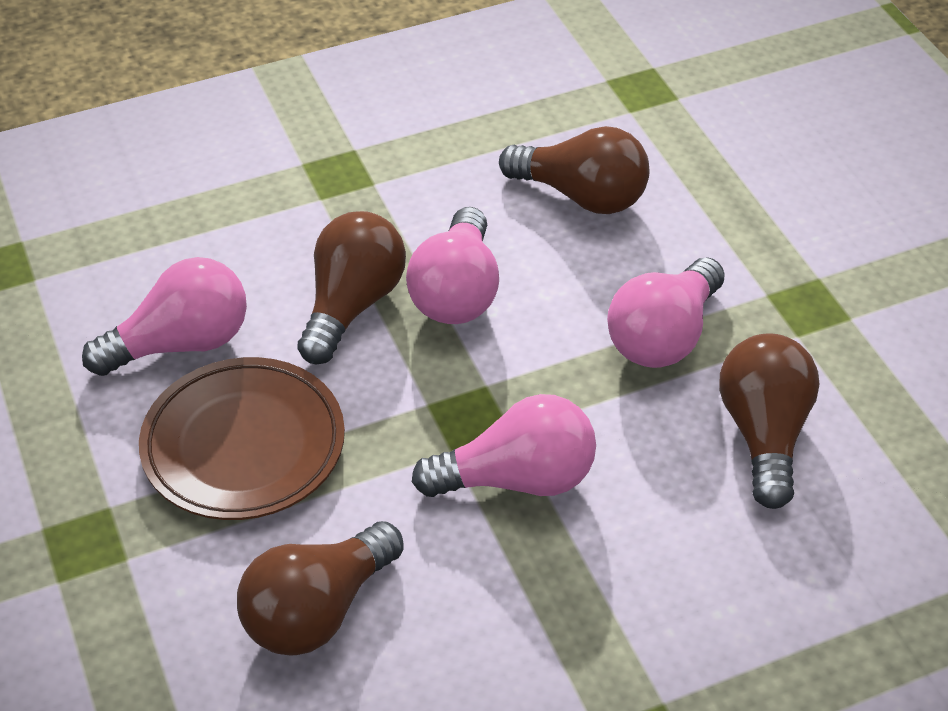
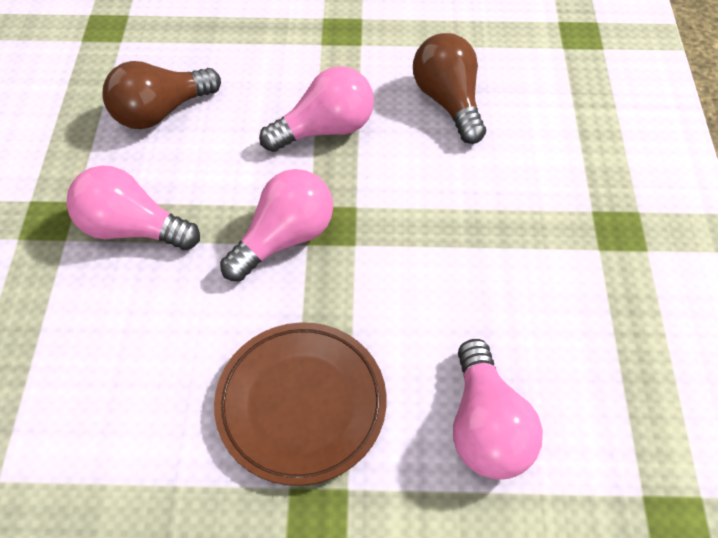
brown light bulb: [237,521,404,656] [298,211,406,364] [499,126,650,214] [719,334,819,509] = 4 -> [102,61,221,129] [413,33,486,144] = 2

